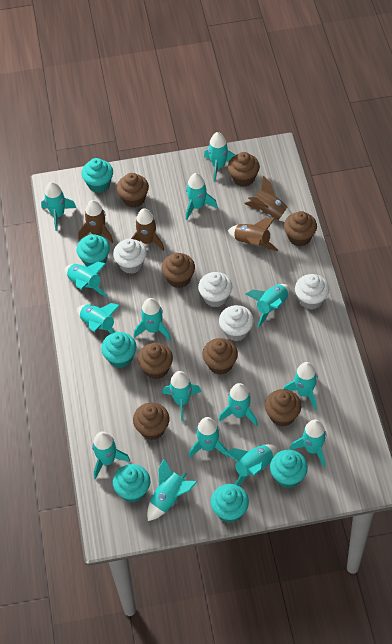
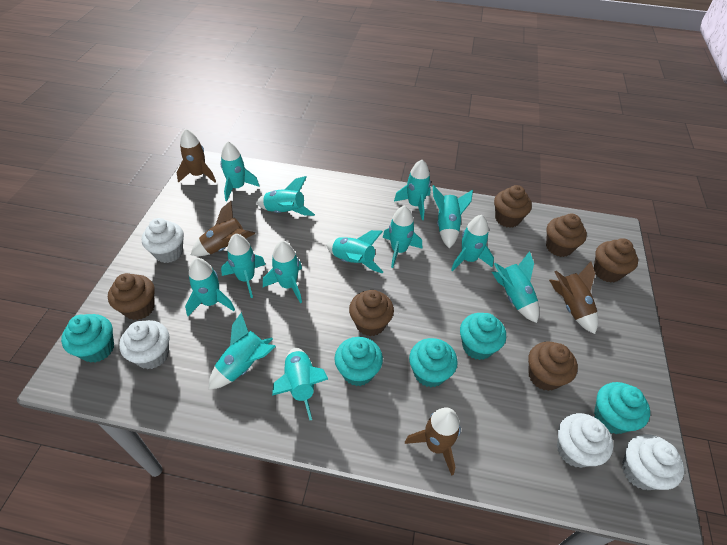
brown cupcake: [117,173,149,208] [133,403,169,440] [137,343,173,379] [161,253,195,288] [202,338,238,375] [228,152,260,187] [265,389,301,427] [284,211,317,246] = 8 -> [108,273,155,320] [349,290,394,336] [494,185,532,228] [528,342,578,391] [546,214,587,257] [594,238,638,283] = 6
turquoise cupcake: [77,234,110,267] [82,158,113,193] [101,332,136,368] [113,464,150,503] [211,484,249,523] [270,450,308,488] = 6 -> [61,314,114,363] [335,337,383,386] [409,338,458,387] [460,313,506,360] [594,382,650,434] = 5
turquoise rocket: [41,182,76,231] [65,262,107,297] [77,303,120,334] [92,431,130,479] [134,298,171,340] [147,458,197,521] [163,371,201,421] [186,173,217,220] [189,417,229,458] [204,132,235,181] [219,383,258,426] [224,444,277,486] [246,284,290,327] [283,362,318,410] [290,419,326,467] = 15 -> [185,258,235,316] [209,312,276,389] [220,141,260,201] [221,234,266,298] [256,176,315,216] [263,241,302,303] [272,348,328,420] [326,230,383,273] [383,205,422,268] [394,160,431,220] [433,185,473,248] [451,215,494,271] [492,251,539,323] = 13

